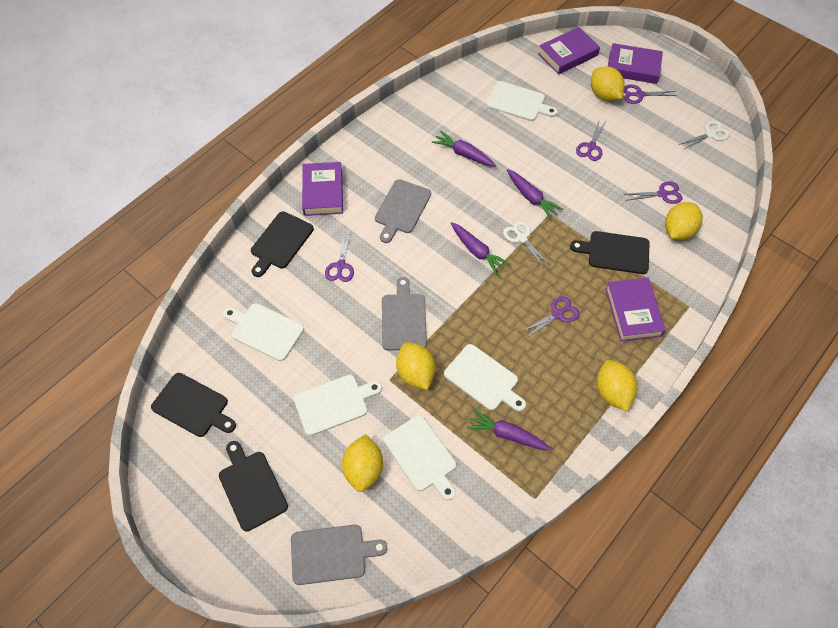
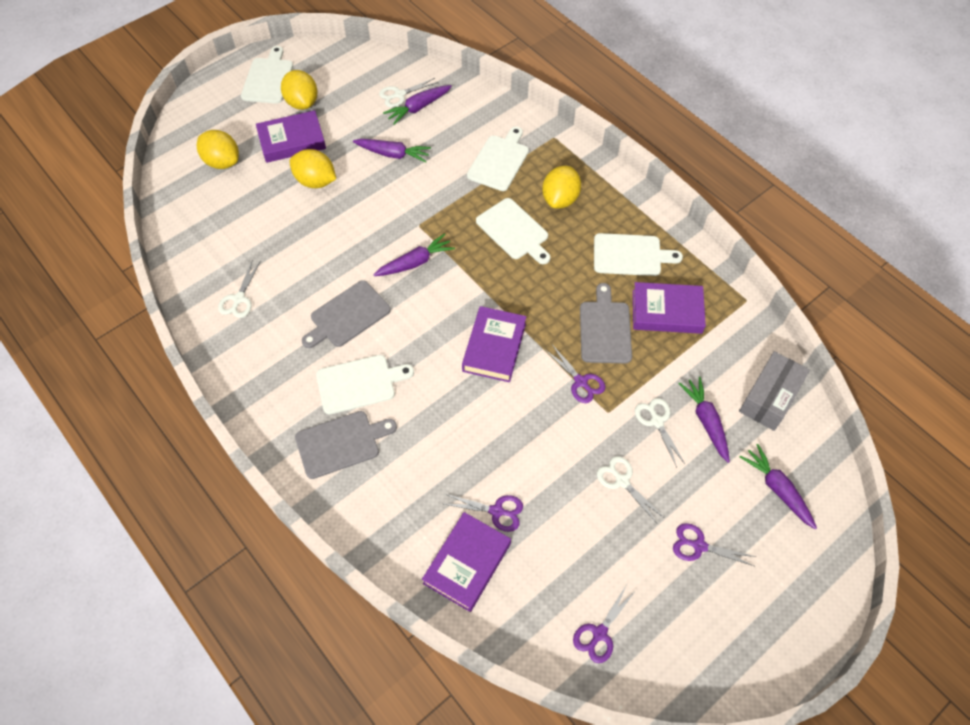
black cutting board: [151,373,236,437] [219,441,288,532] [251,211,314,277] [570,231,650,274] = 4 -> none = 0
grey box: none = 0 -> [739,351,810,431] = 1
purple carrot: [432,131,496,167] [451,222,510,275] [467,409,552,450] [507,169,563,220] = 4 -> [353,139,431,163] [373,233,455,276] [383,85,452,125] [679,377,730,463] [740,444,817,530] = 5
purple scissors: [325,231,354,282] [521,296,580,337] [576,121,606,161] [624,84,677,104] [625,181,683,204] = 5 -> [444,494,523,532] [545,345,605,403] [573,586,636,663] [673,523,756,566] = 4
white scissors: [503,221,550,268] [679,121,730,150] = 2 -> [218,261,260,318] [379,78,438,108] [597,456,663,523] [635,398,686,467] = 4
yellow lemon: [342,434,383,492] [396,342,436,390] [591,66,625,101] [597,360,637,412] [665,202,703,240] = 5 -> [197,130,239,169] [281,70,318,110] [290,149,336,188] [542,166,581,208] = 4

